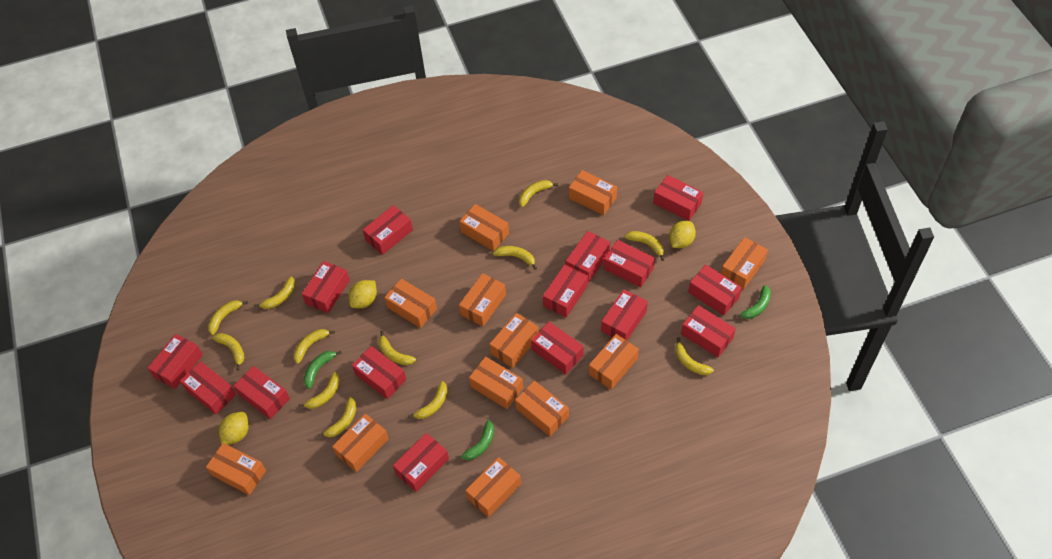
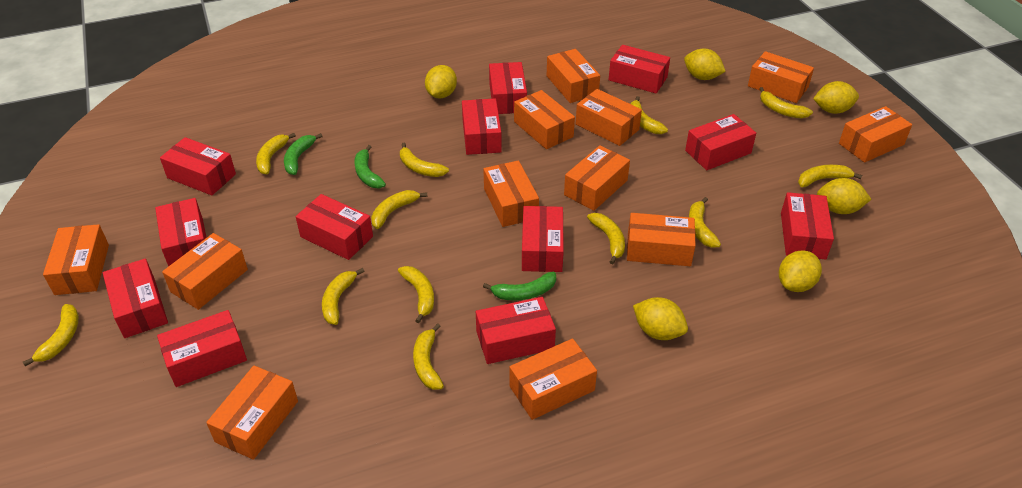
red box: [148,334,203,389] [180,361,236,415] [234,366,290,419] [302,261,350,313] [352,346,406,399] [363,205,413,255] [393,433,449,492] [531,321,583,375] [543,264,588,318] [566,231,610,283] [601,289,648,340] [604,240,655,287] [653,175,703,221] [681,305,736,357] [688,265,742,316] = 15 -> [103,258,168,338] [155,198,207,267] [157,310,247,387] [160,137,236,195] [296,194,373,260] [462,98,502,155] [476,297,556,364] [489,62,527,114] [522,206,564,272] [609,45,670,94] [685,114,756,170] [781,192,834,259] = 12
yellow lemon: [219,412,249,445] [349,280,377,308] [669,221,696,248] = 3 -> [425,65,457,98] [633,297,688,340] [684,48,726,80] [779,250,822,292] [813,81,859,114] [817,178,872,214] = 6

